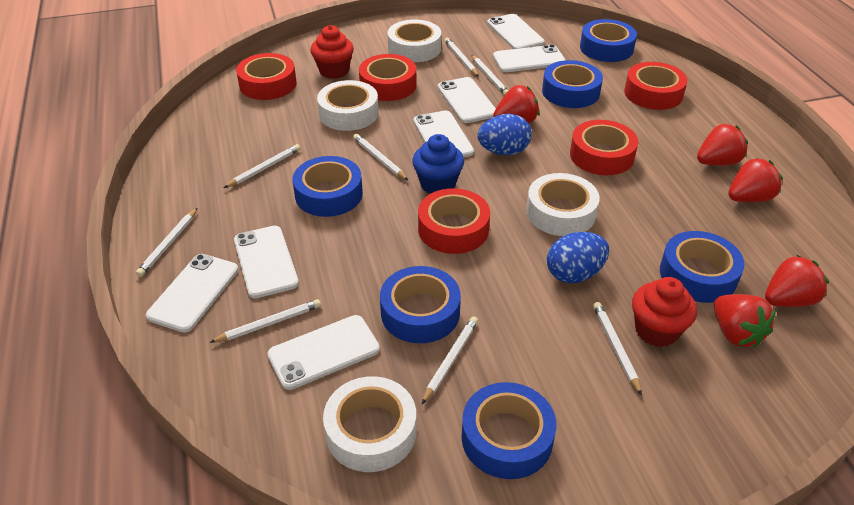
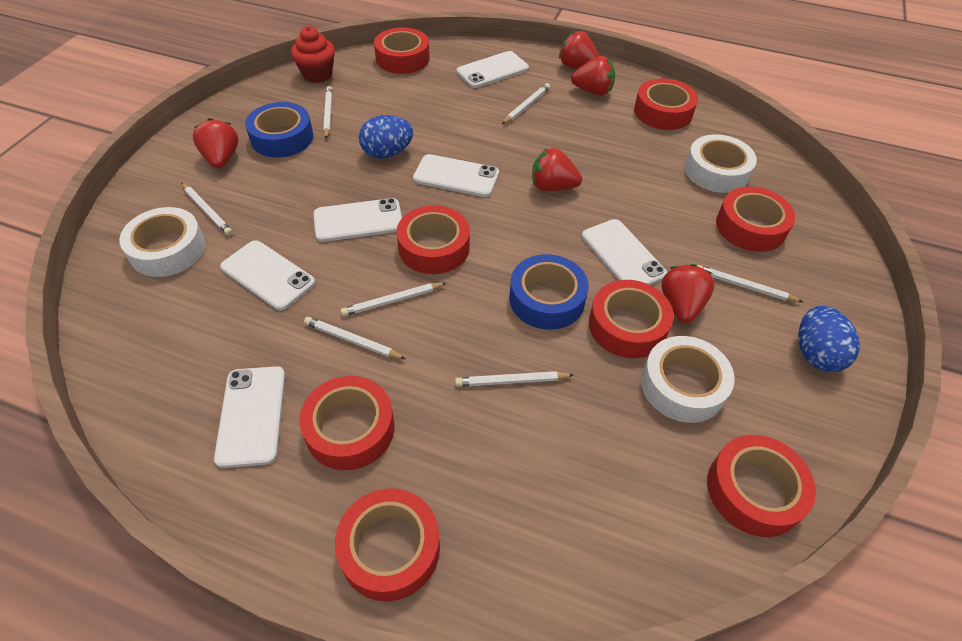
blue cupcake: [412,134,464,194] = 1 -> none = 0
blue tape: [293,156,363,217] [380,266,461,343] [462,382,557,479] [542,60,603,108] [580,19,637,62] [660,231,745,303] = 6 -> [245,102,313,158] [509,254,589,330] = 2
red cupcake: [311,25,354,79] [632,277,697,347] = 2 -> [291,26,335,83] = 1
red tape: [236,53,297,100] [359,54,417,101] [418,188,490,254] [570,120,638,175] [624,62,687,110] = 5 -> [299,376,395,470] [335,488,440,601] [374,28,430,74] [396,205,470,274] [589,280,674,358] [634,78,698,130] [707,435,816,537] [716,187,795,252] = 8
white pencil: [136,208,197,277] [209,299,321,343] [224,144,300,188] [353,134,408,180] [422,317,478,404] [444,38,479,77] [472,55,509,95] [593,302,642,395] = 8 -> [181,183,233,236] [304,317,405,359] [323,86,332,139] [340,283,446,316] [455,371,574,387] [502,83,550,124] [697,265,803,302] = 7
white phone: [146,254,238,332] [234,226,299,298] [267,315,380,390] [413,111,474,157] [438,77,496,123] [487,14,545,49] [493,44,566,72] = 7 -> [214,366,285,468] [220,240,315,311] [313,198,402,242] [413,154,499,197] [456,51,529,88] [582,219,667,285] = 6
white tape: [317,80,379,131] [323,376,417,472] [388,20,441,62] [526,173,600,236] = 4 -> [119,207,206,277] [641,336,735,423] [685,134,757,193] = 3

